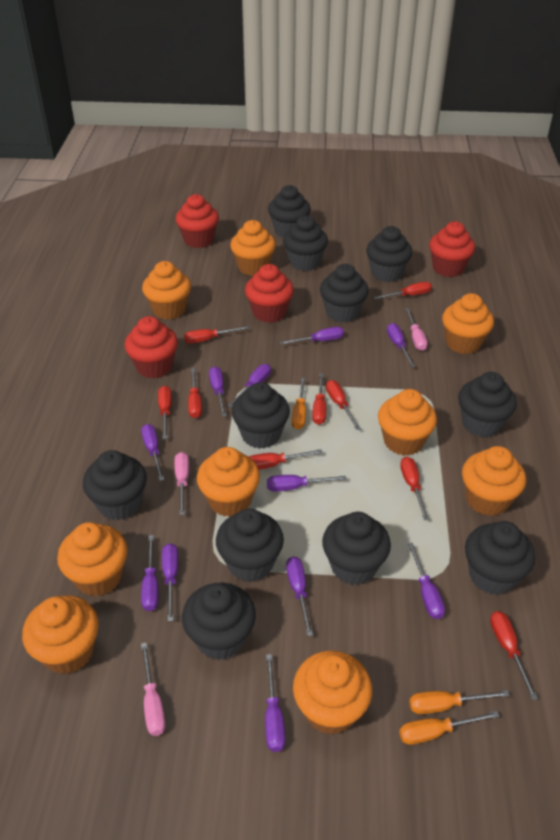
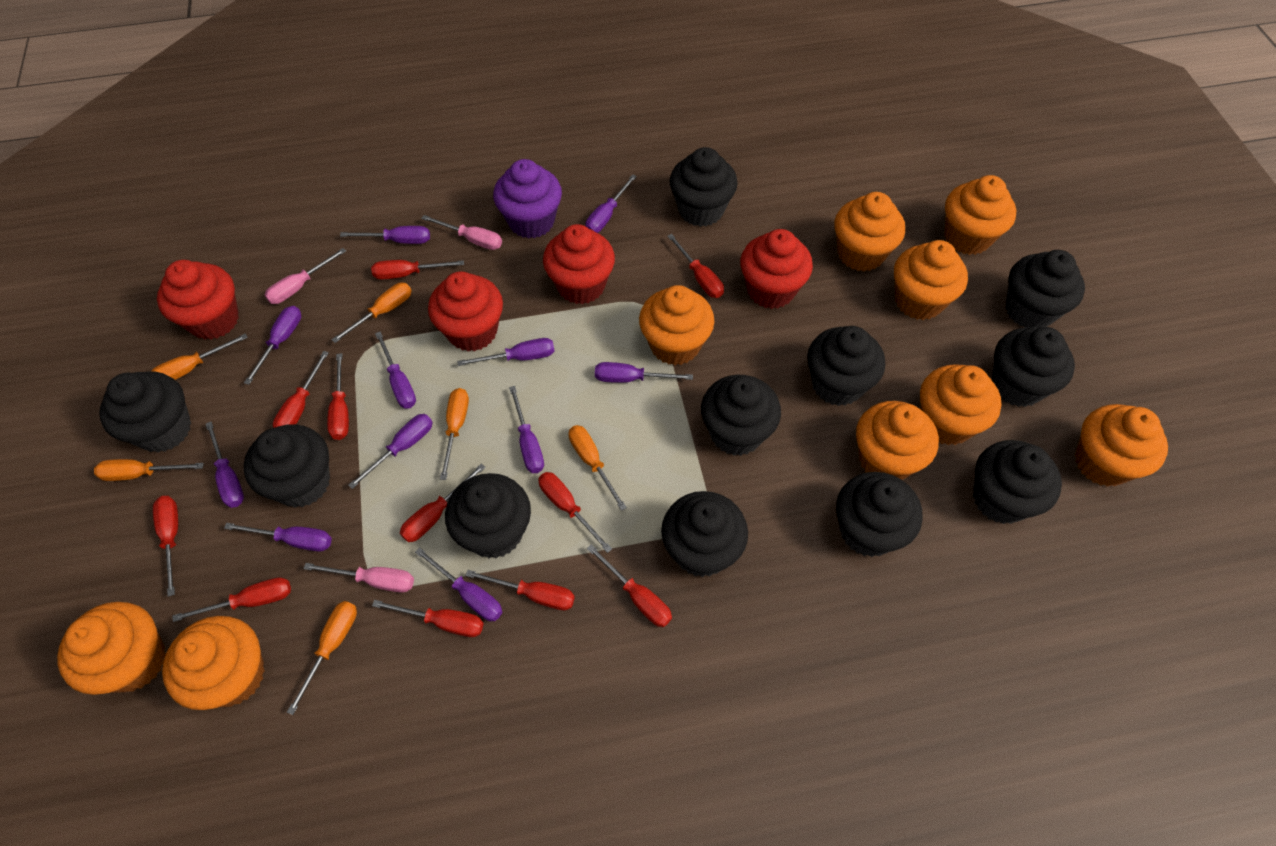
orange screwdriver: [292,378,306,429] [399,711,500,745] [409,690,510,714] = 3 -> [94,459,204,481] [151,333,248,380] [287,601,357,715] [331,283,412,343] [440,388,469,480] [569,425,627,511] = 6
purple cupcake: none = 0 -> [493,159,562,239] = 1
red screwdriver: [158,386,172,439] [184,326,249,344] [188,368,202,418] [249,449,323,470] [312,373,326,425] [326,380,361,430] [374,282,432,299] [400,457,429,520] [490,611,538,700] = 9 -> [153,496,178,597] [172,578,291,622] [273,351,329,428] [327,353,349,440] [371,260,464,279] [372,600,484,637] [400,464,486,542] [465,570,575,610] [538,472,612,553] [587,544,672,627] [667,234,724,298] = 11

